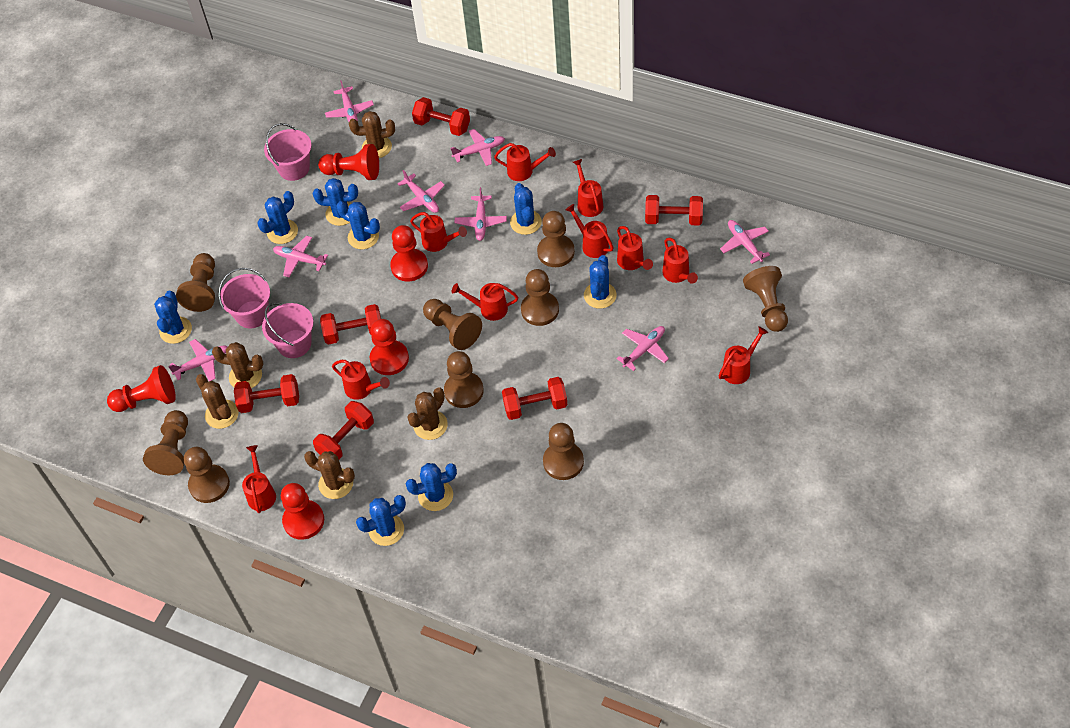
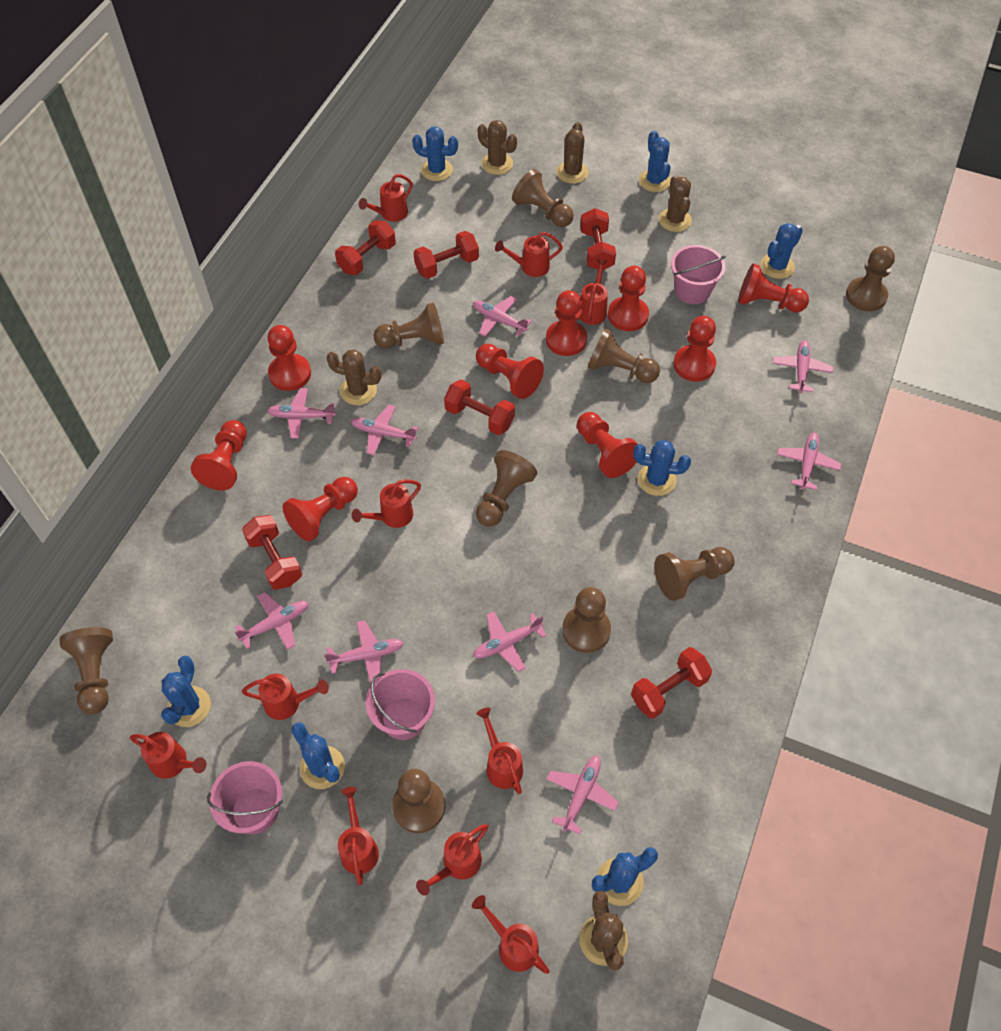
blue cactus: [154,291,192,344] [257,191,298,244] [313,178,358,226] [336,201,380,249] [356,495,406,546] [406,463,457,511] [510,183,542,235] [584,255,617,309] = 8 -> [161,656,211,727] [291,722,345,789] [412,126,458,181] [592,847,658,906] [633,440,691,496] [639,130,671,192] [761,223,803,279] = 7
pink plane: [168,339,227,381] [273,236,328,277] [325,80,374,122] [397,170,445,213] [450,129,505,166] [455,187,507,241] [617,326,669,371] [720,220,770,264] = 8 -> [235,592,308,650] [267,388,336,439] [324,620,403,685] [351,405,418,455] [473,296,532,336] [473,611,547,672] [546,756,619,835] [772,340,833,393] [777,432,841,490] = 9
red pawn: [107,365,176,412] [281,483,324,540] [318,144,379,180] [370,319,409,375] [390,225,428,282] = 5 -> [191,420,247,490] [267,325,311,391] [283,477,358,541] [476,344,544,399] [546,290,587,356] [577,412,638,478] [608,266,649,331] [673,316,716,382] [738,263,809,312] = 9

